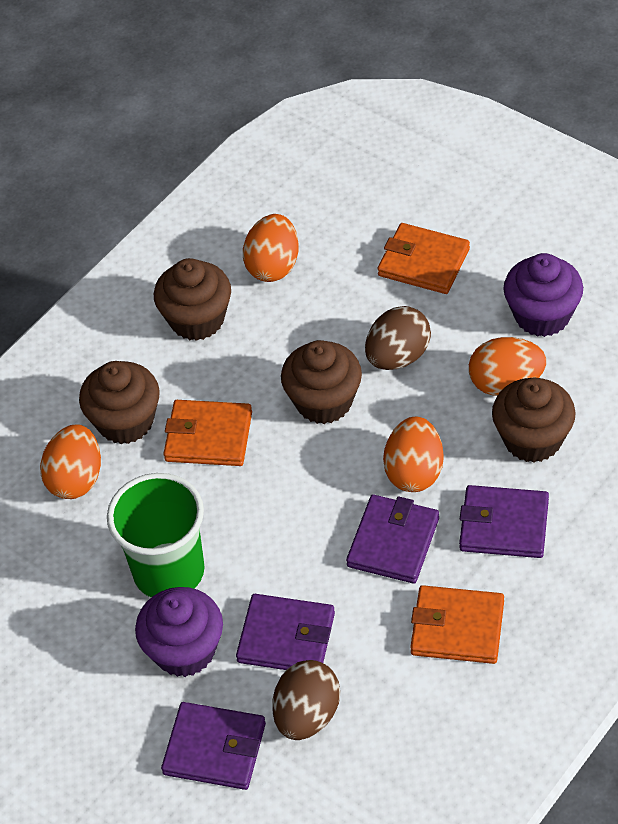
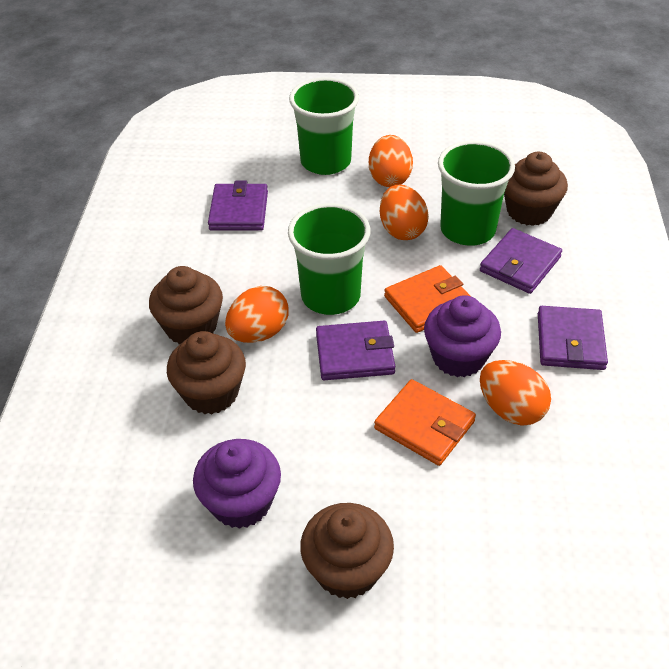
brown egg: [272,660,340,740] [365,306,431,370] = 2 -> none = 0
green cup: [107,473,205,597] = 1 -> [288,203,370,315] [289,77,359,175] [438,141,515,246] = 3
orange wallet: [163,400,252,466] [378,223,470,294] [410,585,504,664] = 3 -> [374,379,476,466] [384,265,470,333] = 2

